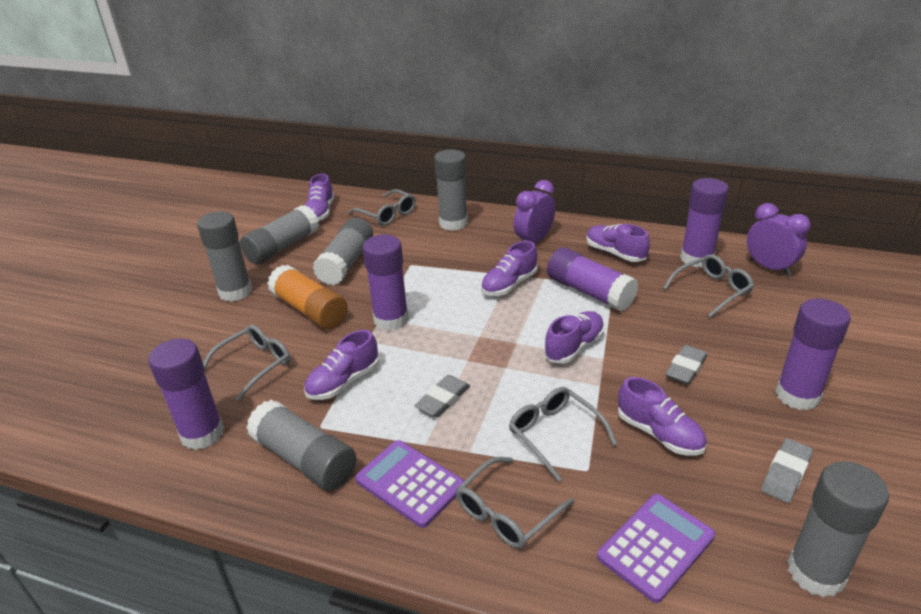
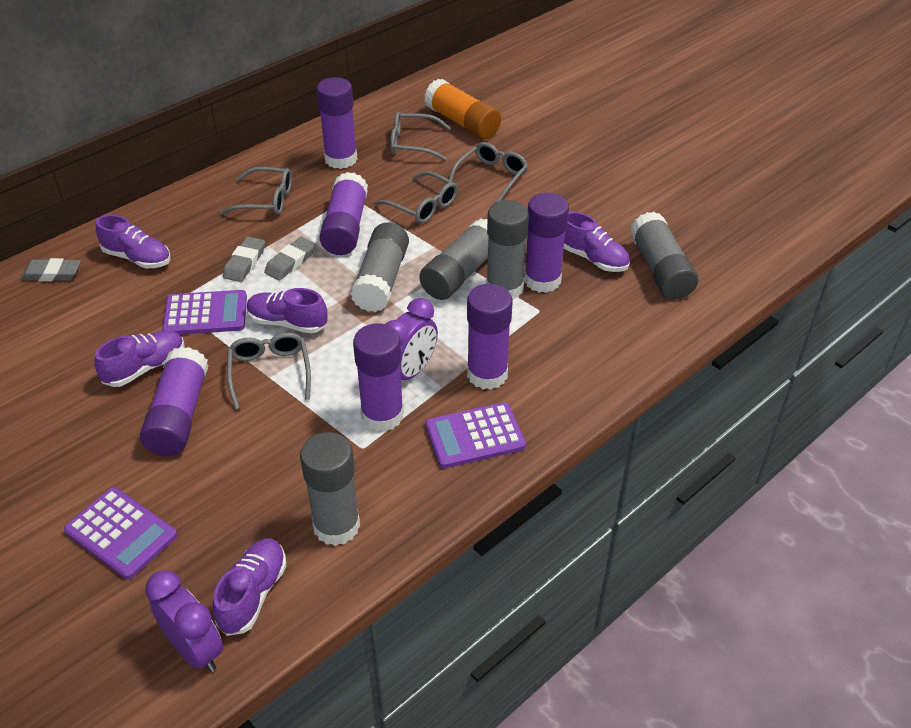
grey glue stick: [197,211,252,302] [240,205,319,264] [246,400,356,490] [313,218,373,285] [434,149,468,231] [787,461,889,597] = 6 -> [300,432,360,546] [350,222,409,312] [419,218,488,300] [486,200,529,300] [630,212,698,300] = 5
purple calculator: [355,440,464,528] [597,494,715,603] = 2 -> [64,487,177,580] [162,290,247,335] [425,402,526,468] = 3
purple glue stick: [148,338,224,450] [363,234,409,331] [547,247,638,312] [680,178,729,268] [775,299,851,410] = 5 -> [140,347,209,456] [316,77,357,169] [319,172,368,255] [353,323,404,431] [467,284,513,390] [524,193,569,293] = 6
purple shoe: [304,330,379,400] [305,174,334,221] [481,241,538,296] [544,311,605,364] [586,224,650,262] [618,377,707,455] = 6 -> [94,330,184,387] [96,215,170,268] [212,538,286,636] [246,288,328,333] [564,212,630,272] = 5

